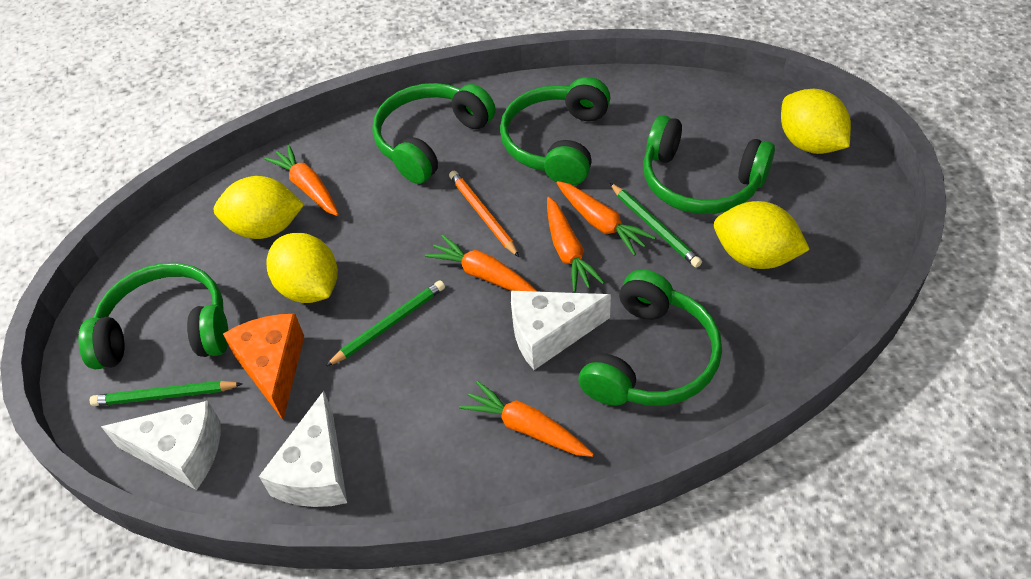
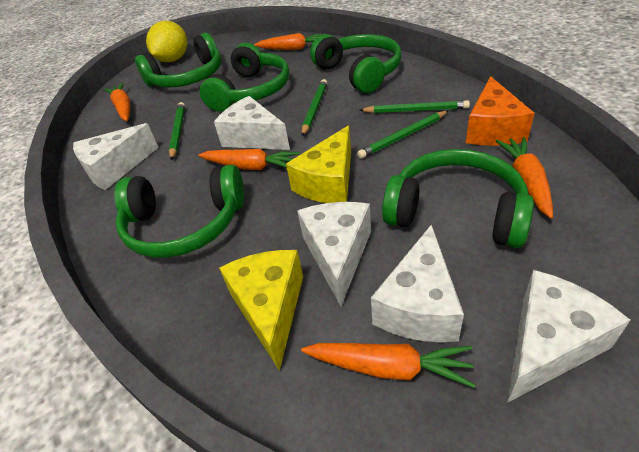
green pencil: [90,381,243,406] [326,280,445,366] [610,183,702,268] = 3 -> [169,102,185,160] [302,79,327,136] [357,110,449,159] [360,100,470,113] = 4
orange pencil: [449,171,519,257] = 1 -> none = 0
white cheese: [101,401,221,490] [259,391,347,507] [511,291,611,370] = 3 -> [73,123,159,190] [214,96,290,150] [297,202,371,306] [371,224,464,342] [507,270,630,403] = 5
yellow cheese: none = 0 -> [219,250,303,371] [286,126,351,203] = 2
yellow lemon: [214,176,304,239] [267,233,338,303] [714,201,810,269] [781,89,851,154] = 4 -> [146,21,187,62] = 1

